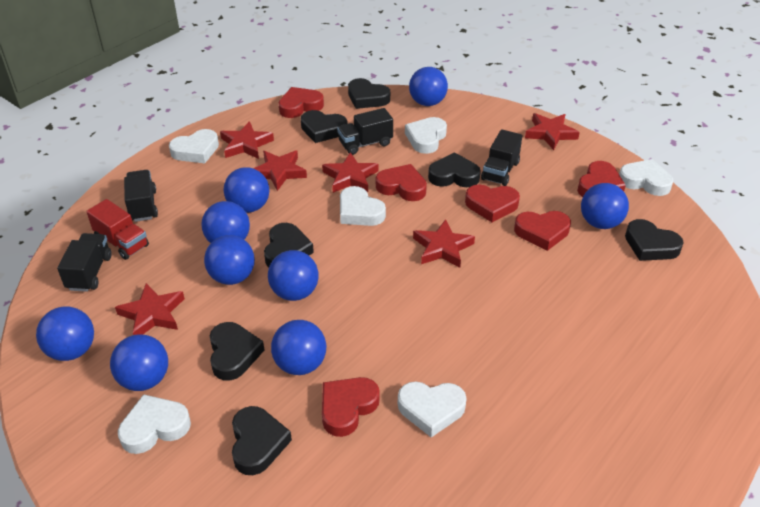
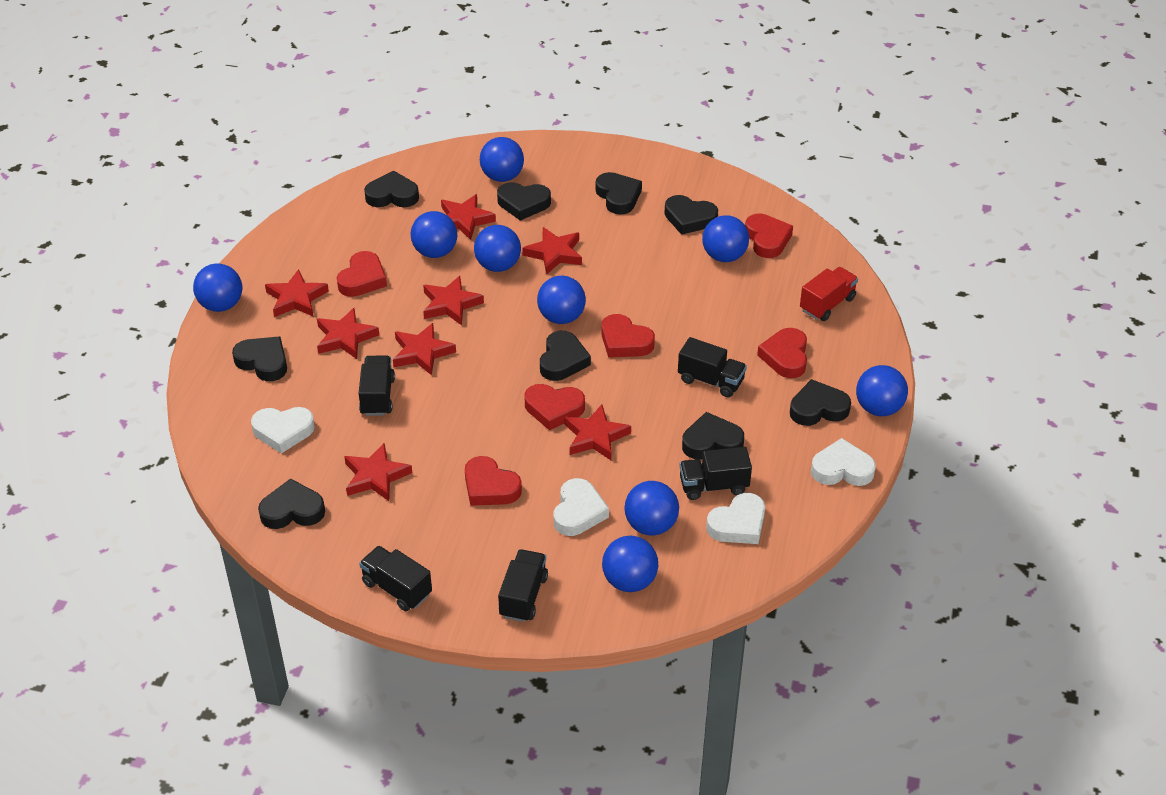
black heart: [210,322,264,380] [232,406,292,475] [264,223,314,267] [301,110,348,143] [348,78,390,109] [428,152,481,187] [625,219,684,261] = 7 -> [232,336,287,381] [258,478,325,529] [364,170,419,207] [497,182,551,221] [540,331,591,381] [596,172,642,214] [664,195,718,235] [682,412,744,460] [790,379,851,426] = 9
black truck: [57,233,112,292] [124,170,158,222] [337,108,393,155] [481,129,522,186] = 4 -> [359,356,395,416] [359,546,432,611] [498,549,548,622] [678,337,747,397] [679,447,752,500] = 5
red star: [115,283,185,335] [220,121,274,159] [253,150,307,191] [322,152,378,193] [413,219,475,268] [525,113,580,150] = 6 -> [265,269,329,317] [317,308,379,359] [344,443,412,501] [393,323,456,376] [423,276,484,326] [441,194,496,240] [522,227,582,274] [564,405,631,460] = 8
white heart: [118,394,191,454] [169,129,219,163] [340,186,386,226] [398,381,467,437] [405,117,447,154] [619,159,673,196] = 6 -> [251,407,315,454] [554,478,609,536] [706,493,765,544] [811,438,876,486] = 4

